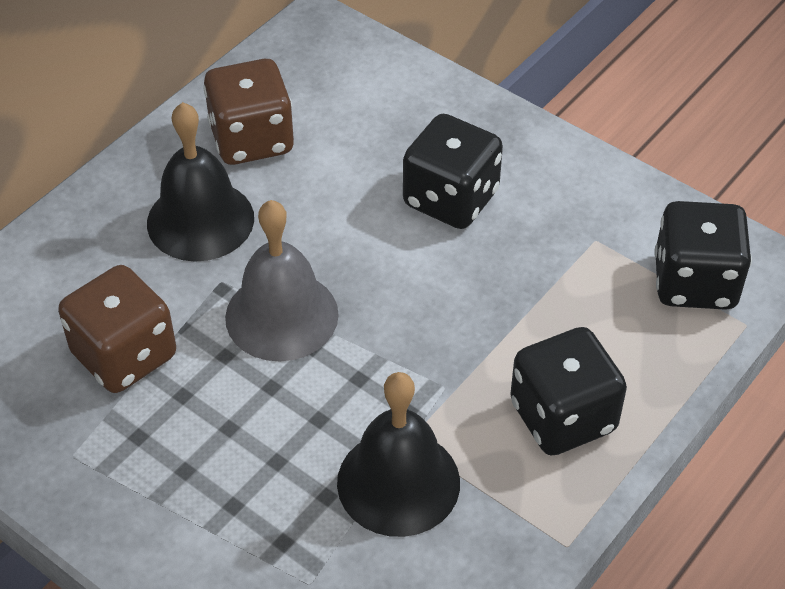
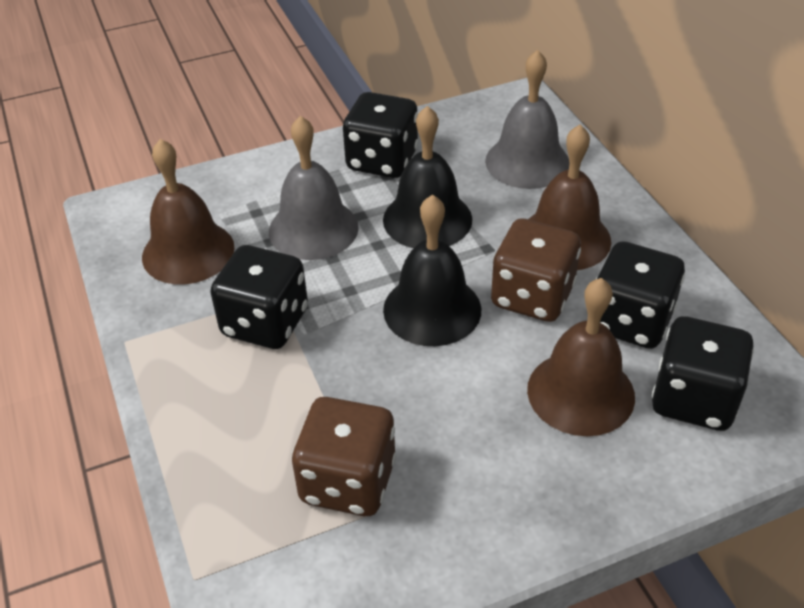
black dice: [403,114,503,229] [510,327,627,456] [654,201,752,310] = 3 -> [210,245,308,349] [343,92,418,178] [596,241,685,349] [652,316,754,431] = 4
brown bell: none = 0 -> [142,139,235,284] [527,278,635,436] [528,124,611,270] = 3
grey bell: [225,200,339,361] = 1 -> [269,116,359,260] [485,50,569,189] = 2

